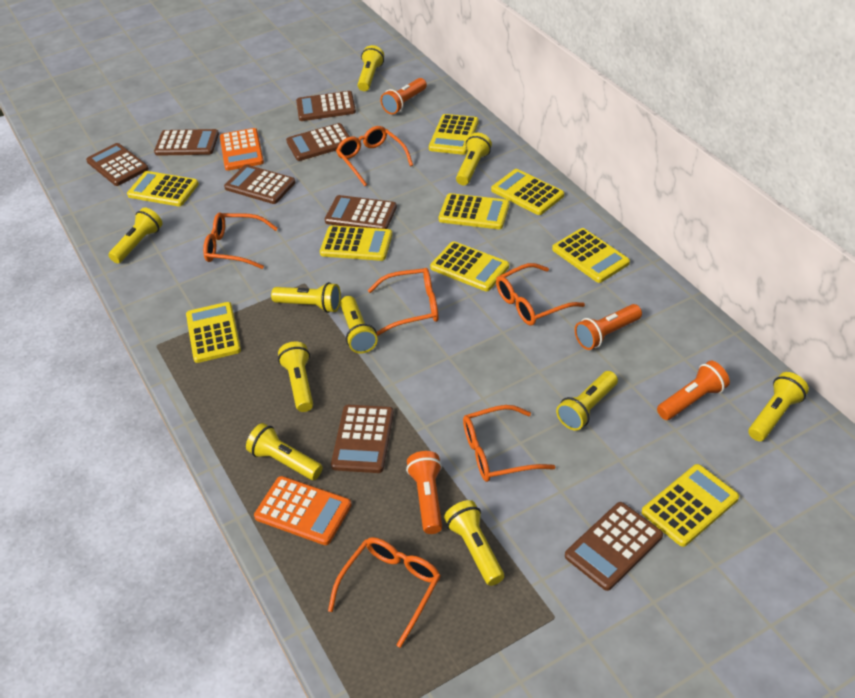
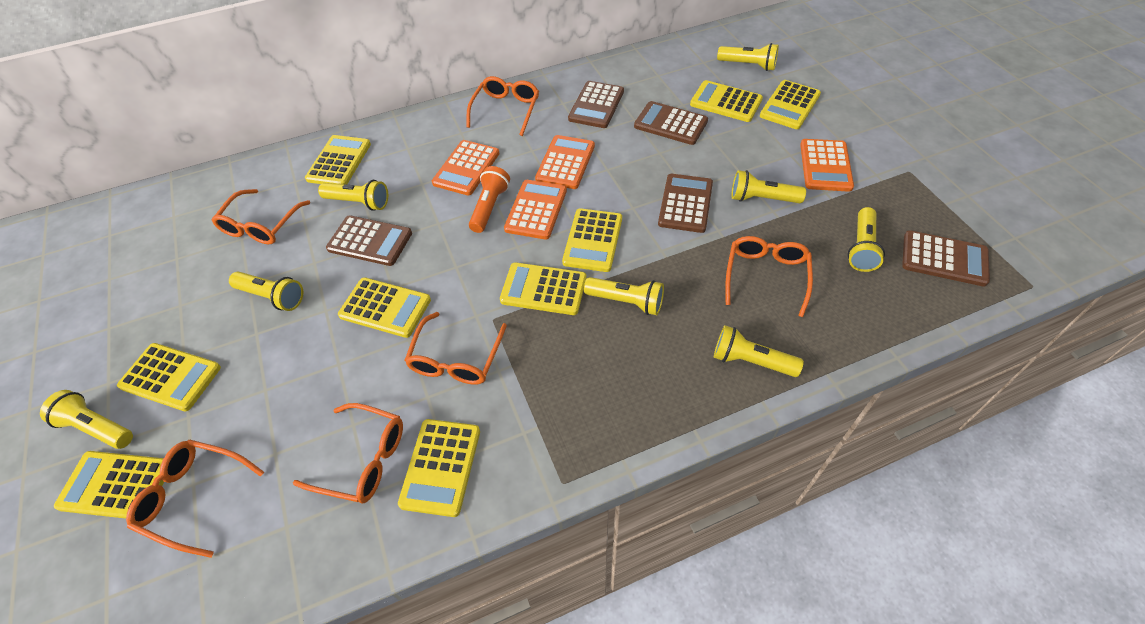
brown calculator: [86,143,149,186] [154,129,219,156] [224,165,296,204] [286,123,350,161] [296,91,356,121] [325,195,397,229] [331,405,394,473] [565,502,663,591] = 8 -> [326,215,412,266] [568,81,624,128] [634,101,708,145] [658,174,713,233] [902,230,990,286] = 5
orange calculator: [220,128,264,171] [254,476,352,545] = 2 -> [432,140,500,196] [504,180,567,239] [535,135,595,189] [800,139,854,192] = 4
orange flashlight: [380,78,427,114] [406,451,442,534] [575,304,642,350] [657,361,730,420] = 4 -> [469,166,510,233] = 1
yellow flashlight: [108,207,162,263] [246,423,323,480] [271,282,341,313] [278,342,313,412] [340,296,378,353] [358,45,384,91] [444,500,504,586] [456,133,492,185] [556,371,618,431] [748,372,809,441] = 10 -> [40,390,133,449] [229,272,304,311] [318,180,388,211] [584,277,664,315] [714,325,804,377] [717,43,779,71] [731,170,806,203] [848,207,885,272] = 8

